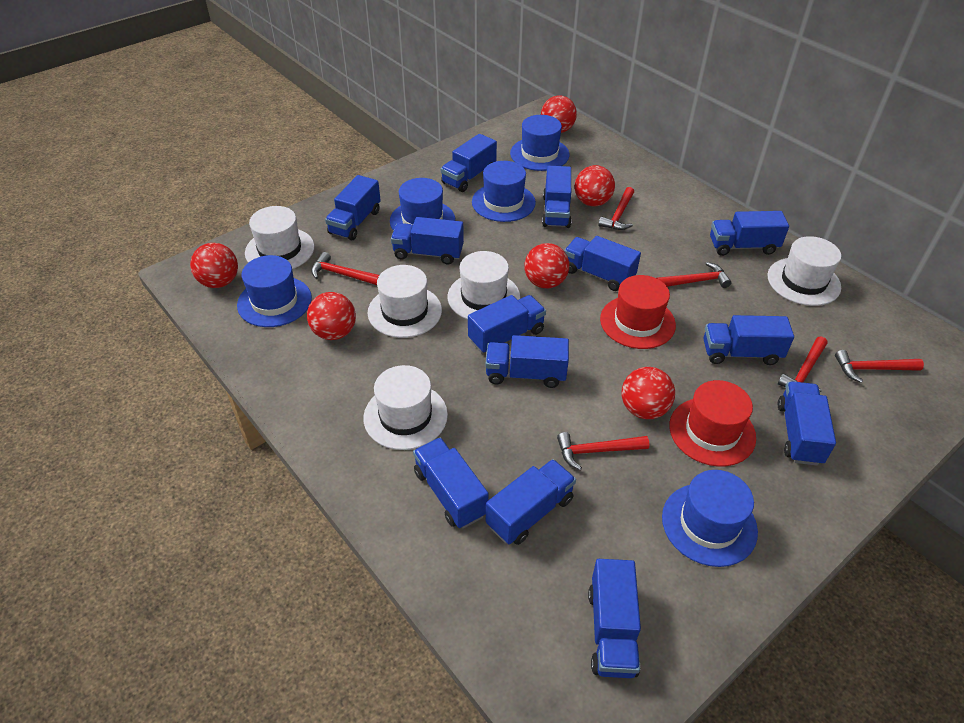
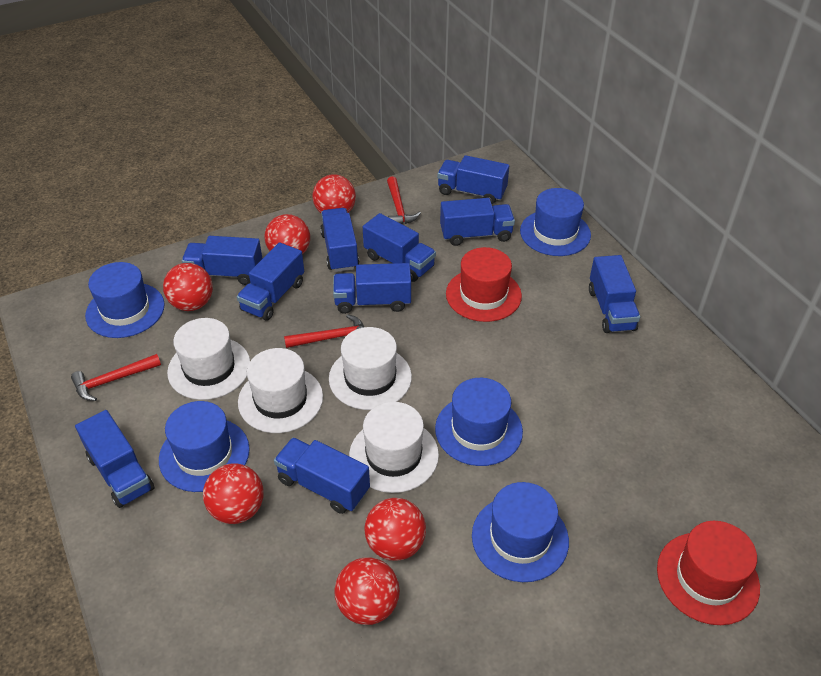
blue truck: [325,175,381,240] [391,217,464,265] [413,438,489,529] [441,134,497,192] [468,295,546,353] [485,335,569,388] [486,459,576,545] [542,166,572,228] [564,236,641,291] [588,559,641,678] [703,315,794,365] [710,211,789,256] [778,381,836,466] = 13 -> [75,410,154,508] [182,236,262,285] [237,242,304,321] [274,437,370,514] [320,208,359,272] [333,263,411,314] [363,213,436,282] [437,155,509,204] [440,198,515,246] [589,255,640,333] = 10
red hammer: [311,252,379,285] [557,432,649,470] [598,187,634,230] [657,262,732,288] [778,336,827,392] [835,350,924,383] = 6 -> [71,354,161,401] [284,314,364,348] [387,176,421,224] = 3
white hat: [245,206,314,269] [363,365,448,450] [368,265,442,338] [448,251,520,320] [767,236,841,306] = 5 -> [167,318,250,400] [238,348,323,433] [329,327,412,410] [349,402,439,493] = 4

